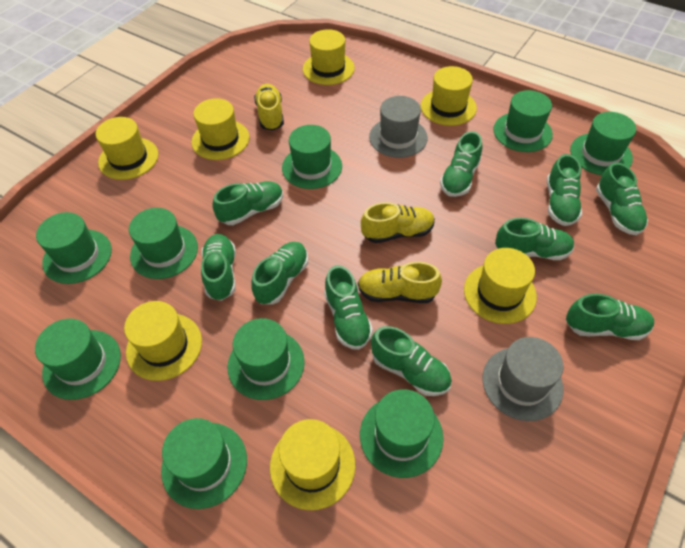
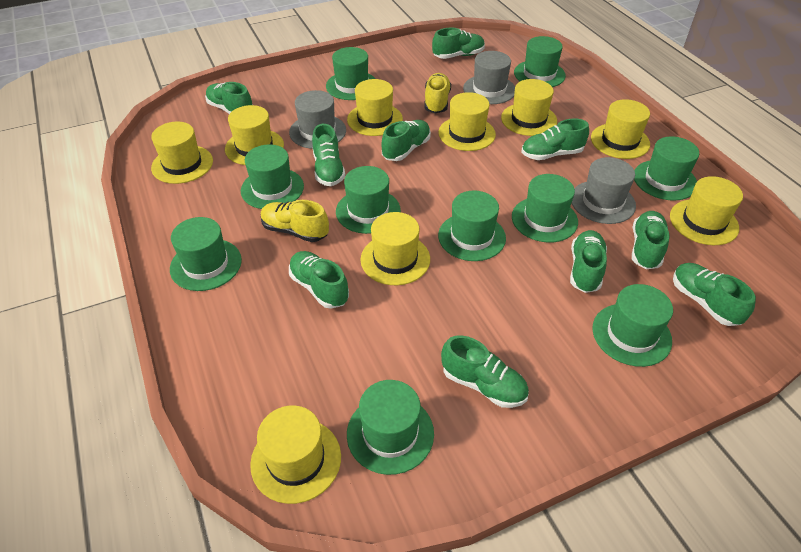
green hat: [35,319,121,400] [36,212,112,284] [129,208,198,279] [161,418,247,509] [228,318,305,400] [282,125,342,189] [360,389,443,478] [493,90,553,152] [570,112,636,175] = 9 -> [170,217,242,291] [241,144,304,209] [326,47,376,100] [336,166,401,234] [347,380,434,475] [438,191,506,261] [512,174,578,242] [514,36,566,87] [593,284,673,367] [634,136,699,201] = 10
grey hat: [369,96,428,158] [482,337,564,421] = 2 -> [289,90,346,149] [463,51,515,104] [572,157,636,224] = 3
yellow hat: [96,117,159,180] [124,301,202,381] [191,98,250,160] [270,419,356,510] [303,29,355,85] [421,66,477,126] [464,248,537,324] = 7 -> [151,122,213,184] [225,105,284,165] [250,405,341,504] [347,79,403,136] [360,212,430,285] [438,92,496,151] [501,79,557,136] [591,99,650,159] [670,176,743,245] = 9
yellow shoe: [254,84,284,131] [358,262,442,303] [361,202,435,243] = 3 -> [261,200,329,242] [424,73,451,114] = 2

